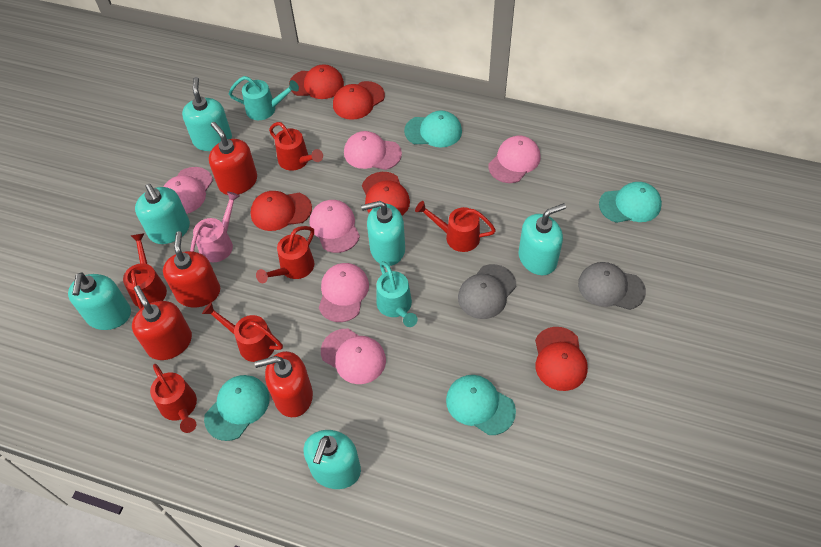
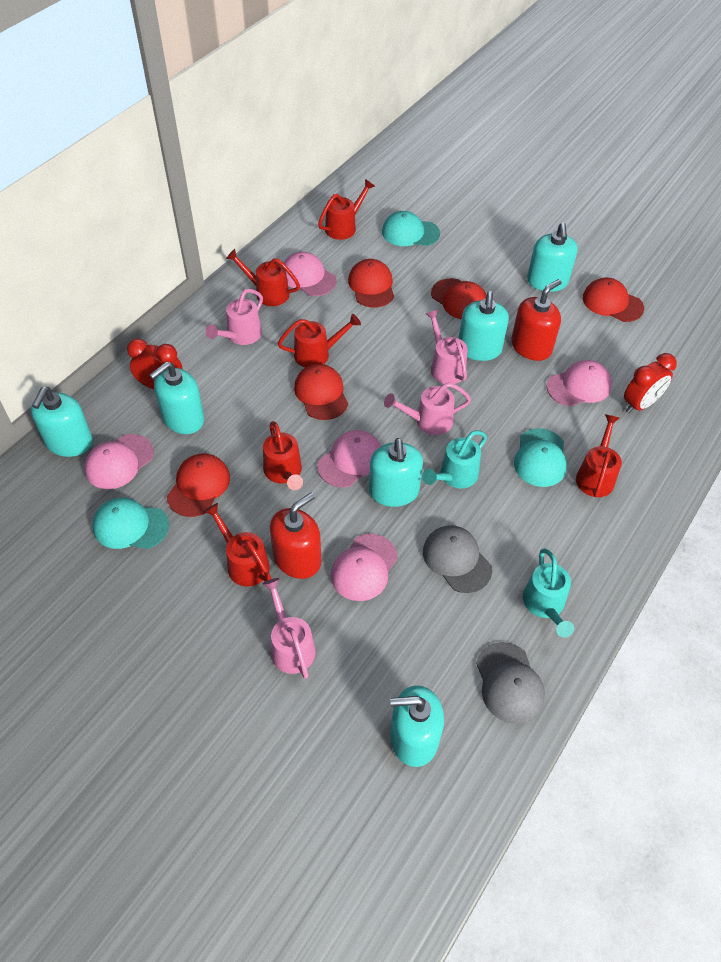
pink cap: [163,167,213,214] [310,200,360,253] [319,263,369,322] [321,329,386,384] [344,131,402,170] [488,136,541,183] = 6 -> [84,434,154,489] [284,252,337,296] [317,430,381,487] [331,534,398,601] [546,360,612,407] = 5
pink watering can: [190,191,240,262] = 1 -> [206,288,263,345] [262,578,315,679] [384,383,471,435] [426,310,468,384] = 4
red clock: none = 0 -> [127,338,182,389] [624,353,677,413] = 2
red soap dispenser: [132,286,192,360] [163,231,220,308] [209,122,257,195] [254,351,313,417] = 4 -> [270,493,321,579] [511,279,562,361] = 2
turquoise cap: [204,375,269,441] [404,110,462,147] [446,375,516,435] [599,182,662,223] = 4 -> [92,498,169,549] [382,211,440,246] [514,428,567,487] = 3

